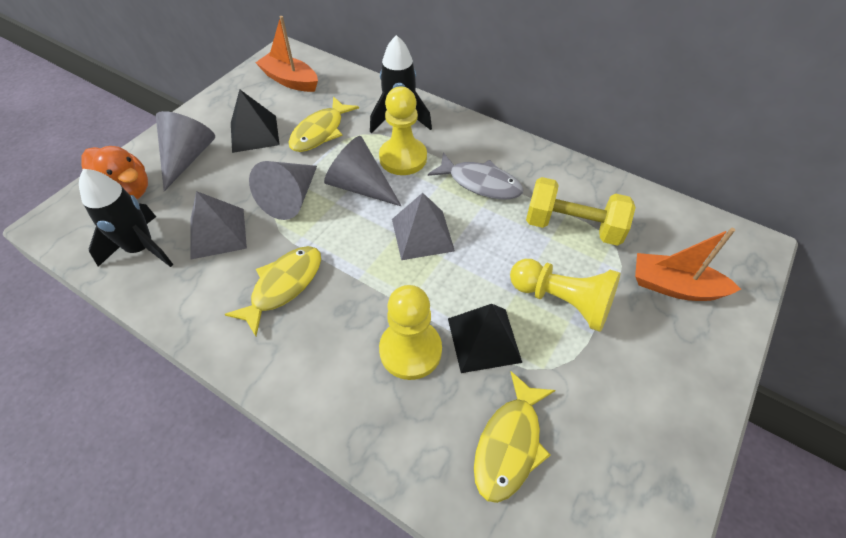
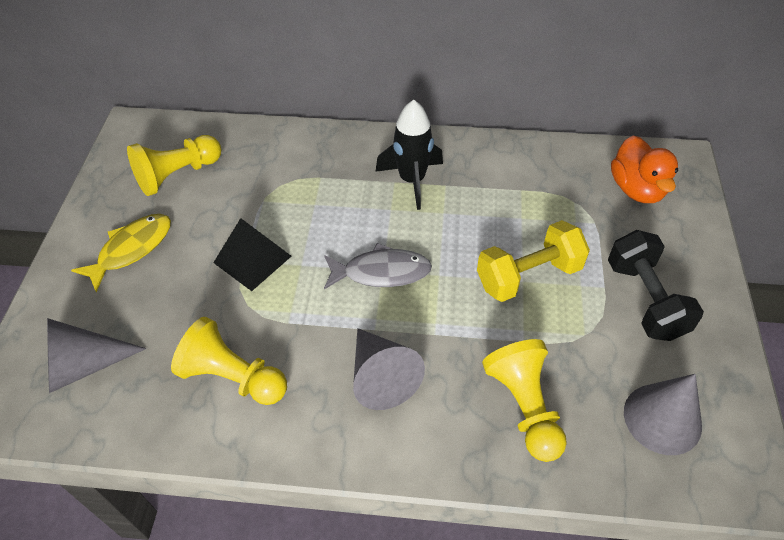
black dumbbell: none = 0 -> [608,230,704,341] = 1
black pyramid: [231,89,280,153] [448,304,522,373] = 2 -> [213,218,291,291] = 1
black rocket: [79,169,173,267] [370,35,432,133] = 2 -> [375,100,443,210] = 1
grey pyramid: [191,191,247,259] [392,193,455,260] = 2 -> none = 0
orange boat: [255,16,318,92] [635,228,741,301] = 2 -> none = 0
yellow fish: [224,246,321,336] [289,96,359,152] [474,371,555,503] = 3 -> [71,214,171,292] = 1

